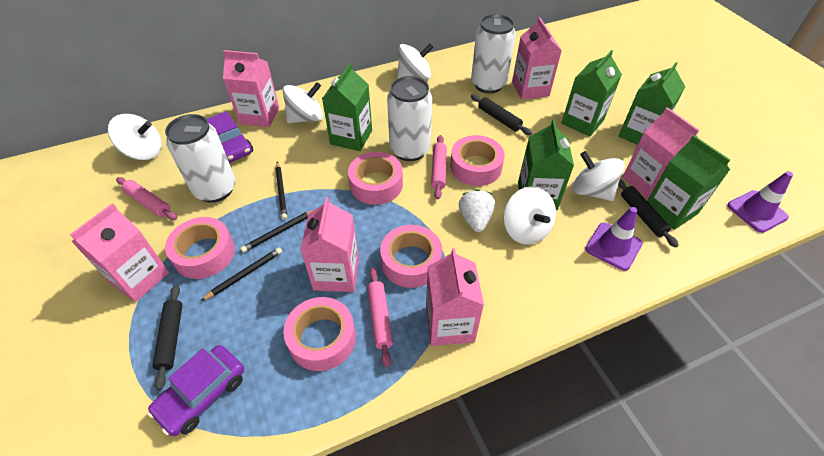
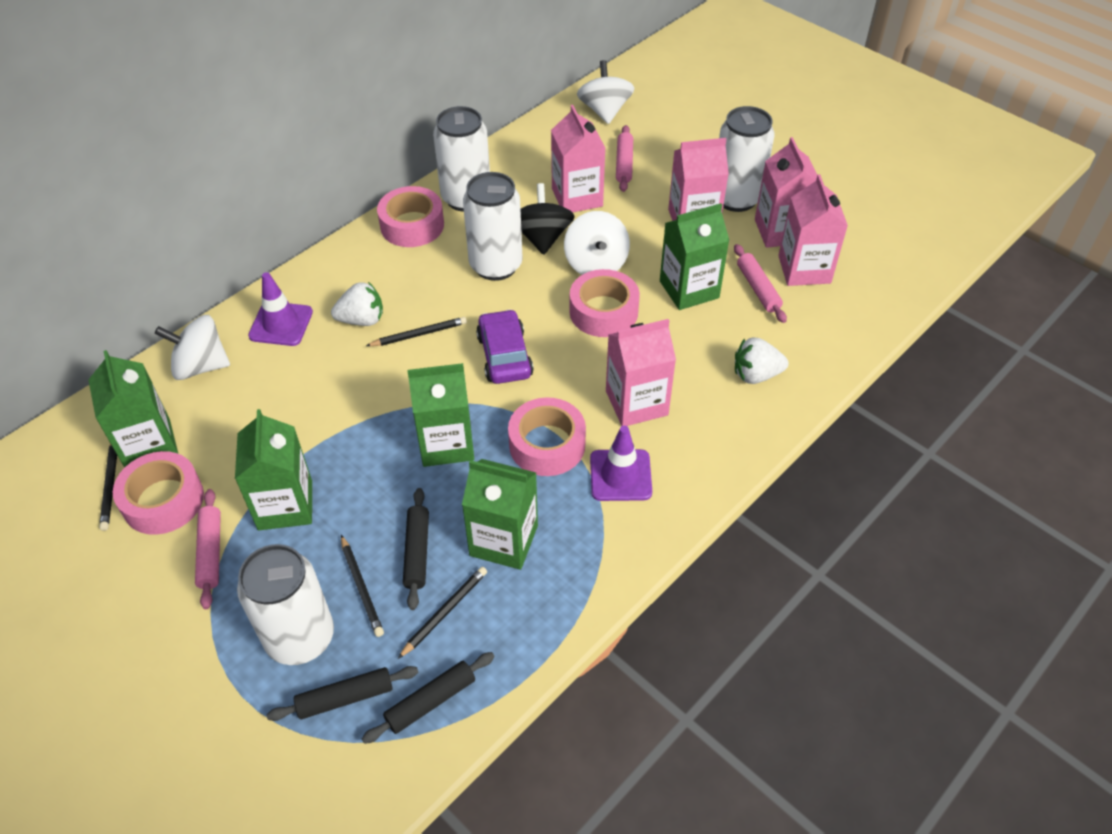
black pencil: [201,247,282,301] [240,210,313,253] [275,162,287,220] = 3 -> [99,444,117,531] [341,535,384,637] [366,317,467,346] [398,567,487,659] = 4
black spinning top: none = 0 -> [521,183,575,255] = 1
pink carton: [70,203,169,302] [223,50,279,127] [300,197,359,292] [426,248,484,346] [512,17,562,100] [623,107,699,199] = 6 -> [551,105,606,212] [606,319,676,426] [668,138,729,221] [755,137,817,248] [778,174,848,286] = 5
pink tape: [165,217,235,279] [283,297,356,371] [348,152,403,205] [380,225,442,288] [450,135,505,186] = 5 -> [113,451,204,535] [377,186,444,247] [508,397,586,476] [569,269,640,337] = 4
purple car: [147,345,244,436] [207,111,253,163] = 2 -> [476,309,534,384] = 1
white can: [165,114,236,203] [387,76,432,161] [471,14,516,93] = 3 -> [237,544,334,665] [433,106,490,212] [463,172,523,281] [719,106,775,212] = 4
white spinning top: [108,114,162,160] [283,82,323,123] [397,43,433,80] [503,186,556,244] [572,151,625,201] = 5 -> [155,315,230,380] [564,211,630,275] [577,60,635,124] = 3
white strawberry: [459,189,495,232] = 1 -> [331,282,383,326] [735,337,788,384] = 2

